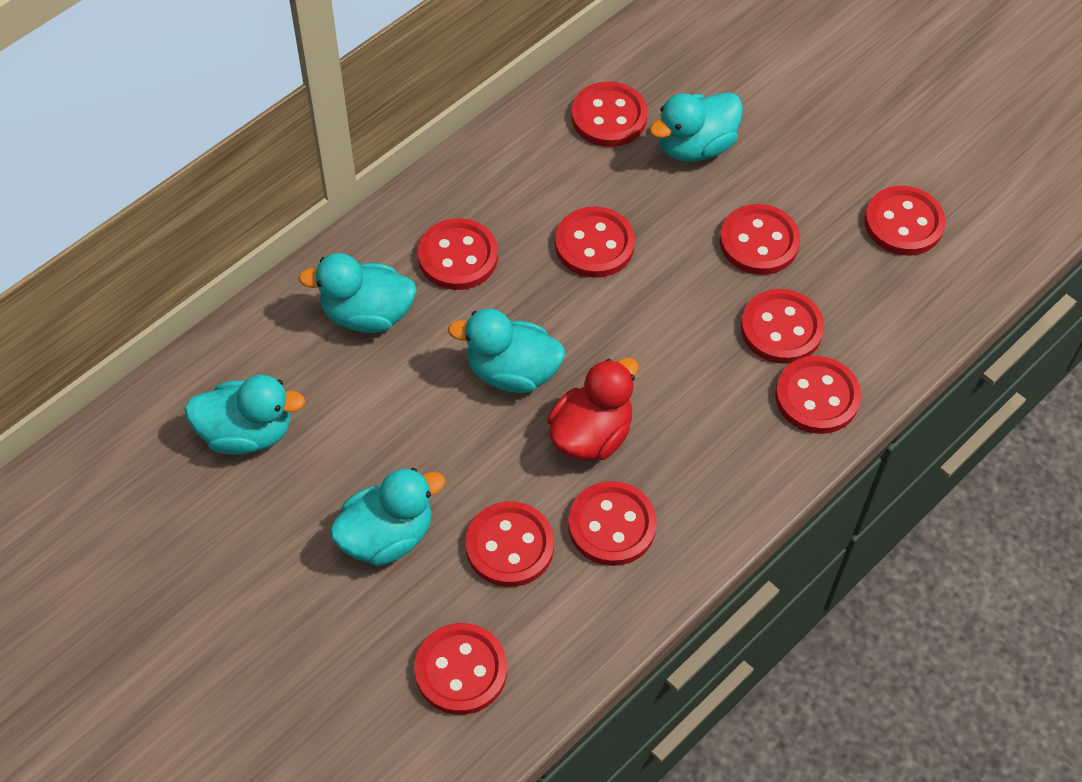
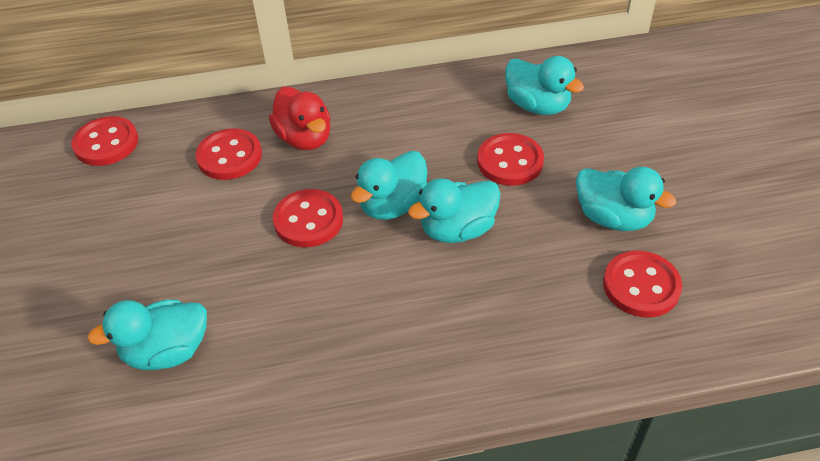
red button: [414,623,507,715] [418,218,498,290] [465,502,554,587] [555,207,635,278] [568,481,657,566] [571,82,648,147] [720,204,800,275] [741,289,824,364] [775,356,861,434] [864,186,946,255] = 10 -> [72,116,138,166] [196,129,262,180] [273,189,343,247] [477,133,544,186] [603,251,682,317] = 5

